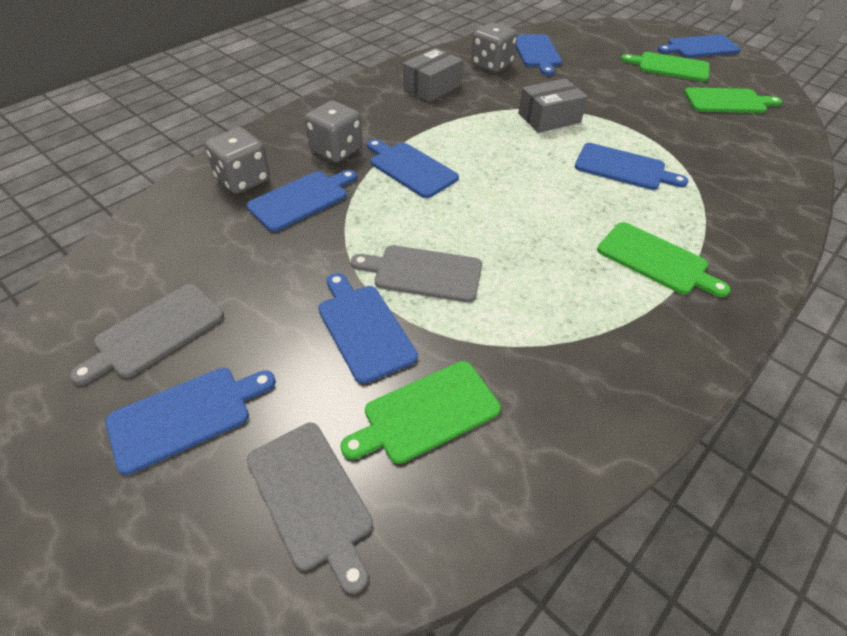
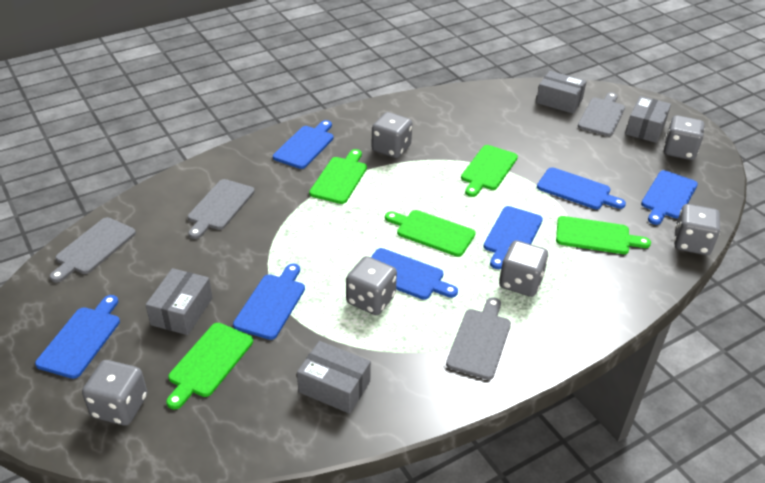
green cutting board: [340,361,501,464] [597,222,731,297] [621,52,710,82] [684,87,783,113] = 4 -> [166,323,253,409] [309,149,367,204] [385,210,476,257] [461,145,518,197] [556,216,651,254] = 5
grey box: [403,48,463,102] [518,78,588,133] = 2 -> [145,268,212,335] [297,341,371,414] [536,71,587,114] [625,96,671,143] = 4
grey cutting board: [70,284,224,385] [247,423,373,594] [351,245,482,303] = 3 -> [50,217,136,282] [188,179,255,239] [446,297,511,380] [578,92,625,136] = 4
grey dice: [205,127,270,194] [305,100,363,163] [471,23,518,73] = 3 -> [82,360,148,426] [346,256,397,315] [372,112,412,158] [499,240,548,297] [664,115,705,160] [674,204,720,255] = 6

